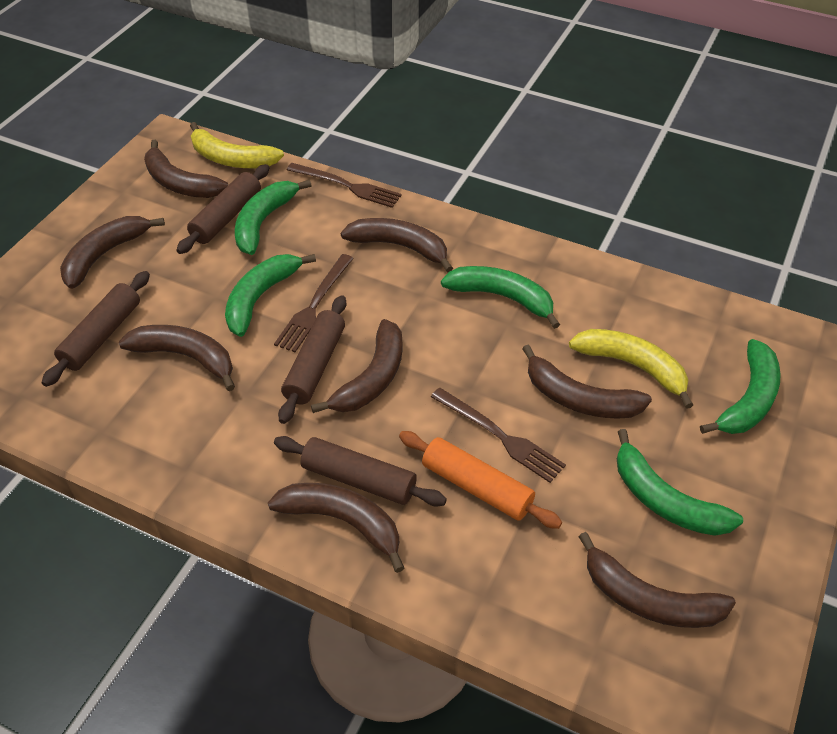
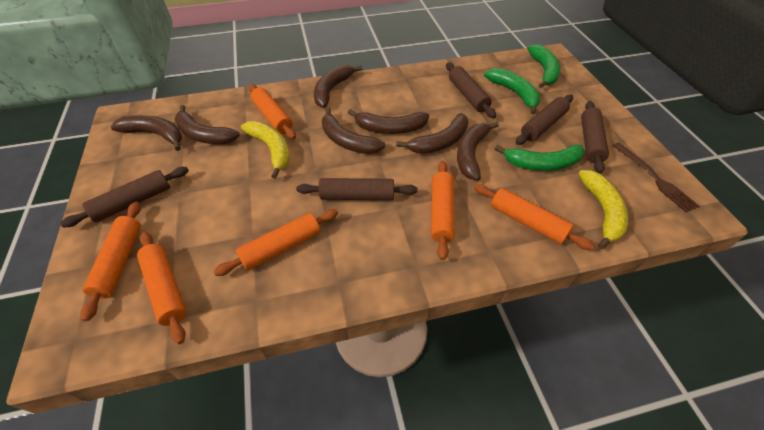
brown banana: [60,216,165,289] [119,325,235,391] [144,140,228,198] [268,483,404,573] [311,319,403,413] [341,218,453,272] [522,345,652,419] [578,532,736,628] = 8 -> [111,115,182,151] [174,105,240,144] [314,65,362,108] [322,107,385,154] [348,109,429,134] [396,113,468,154] [457,122,499,181] = 7
brown fork: [274,254,354,352] [287,163,402,208] [431,388,566,483] = 3 -> [612,142,699,213] = 1
brown rolling pin: [42,271,150,387] [176,164,269,254] [274,436,447,507] [278,295,346,424] = 4 -> [60,167,189,228] [296,178,417,200] [446,62,496,118] [516,94,573,145] [581,101,609,174] = 5
green banana: [225,254,316,337] [235,180,312,255] [441,266,560,329] [617,429,743,536] [700,339,781,434] = 5 -> [484,68,540,114] [495,144,585,171] [528,44,561,88] = 3
orange rolling pin: [399,431,562,529] = 1 -> [81,202,141,322] [137,232,186,344] [213,209,338,276] [249,84,296,139] [431,161,455,260] [474,184,594,250] = 6

